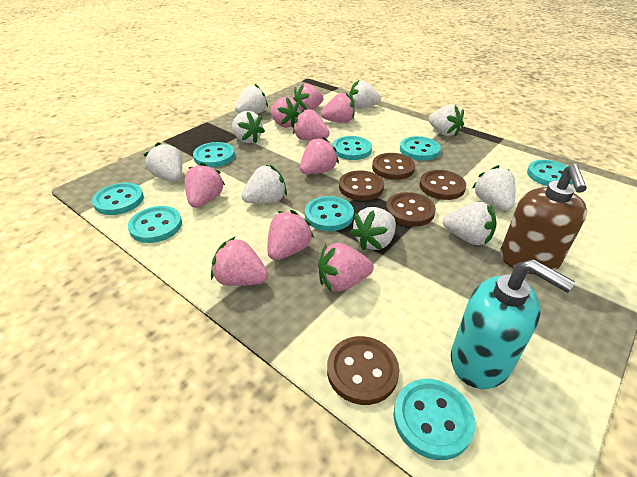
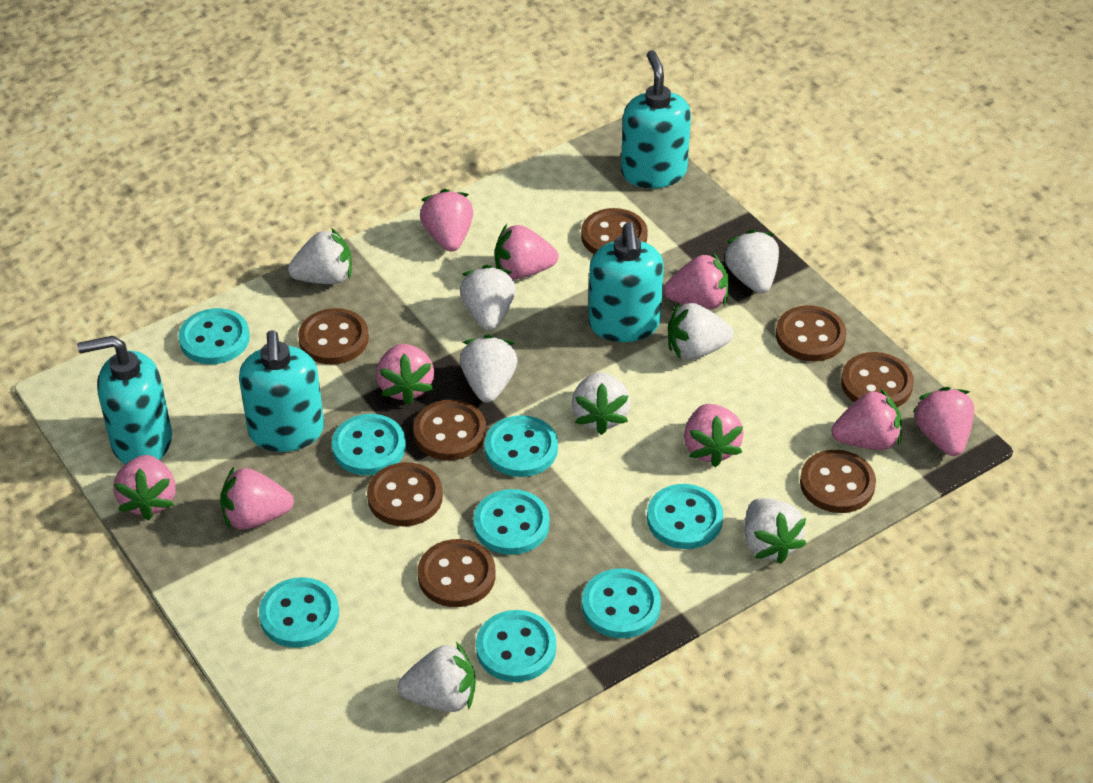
brown button: [327,336,399,405] [339,170,384,201] [372,153,415,180] [386,192,436,227] [419,170,466,200] = 5 -> [298,308,369,365] [367,462,443,526] [413,400,486,460] [418,539,496,607] [581,208,648,254] [776,305,846,361] [800,450,876,513] [841,352,914,407] = 8
brown soap dispenser: [500,164,587,275] = 1 -> none = 0
turquoise soap dispenser: [451,259,575,389] = 1 -> [77,336,172,464] [239,330,324,452] [588,222,664,342] [621,50,691,188] = 4
white strawberry: [144,142,182,181] [232,111,265,144] [235,84,268,114] [241,165,287,204] [349,80,381,109] [350,207,396,250] [429,105,464,137] [443,202,497,245] [472,165,515,211] = 9 -> [288,228,352,284] [398,642,476,712] [460,265,516,330] [460,334,518,403] [572,372,631,435] [668,302,733,360] [724,230,779,293] [744,498,806,564] = 8

